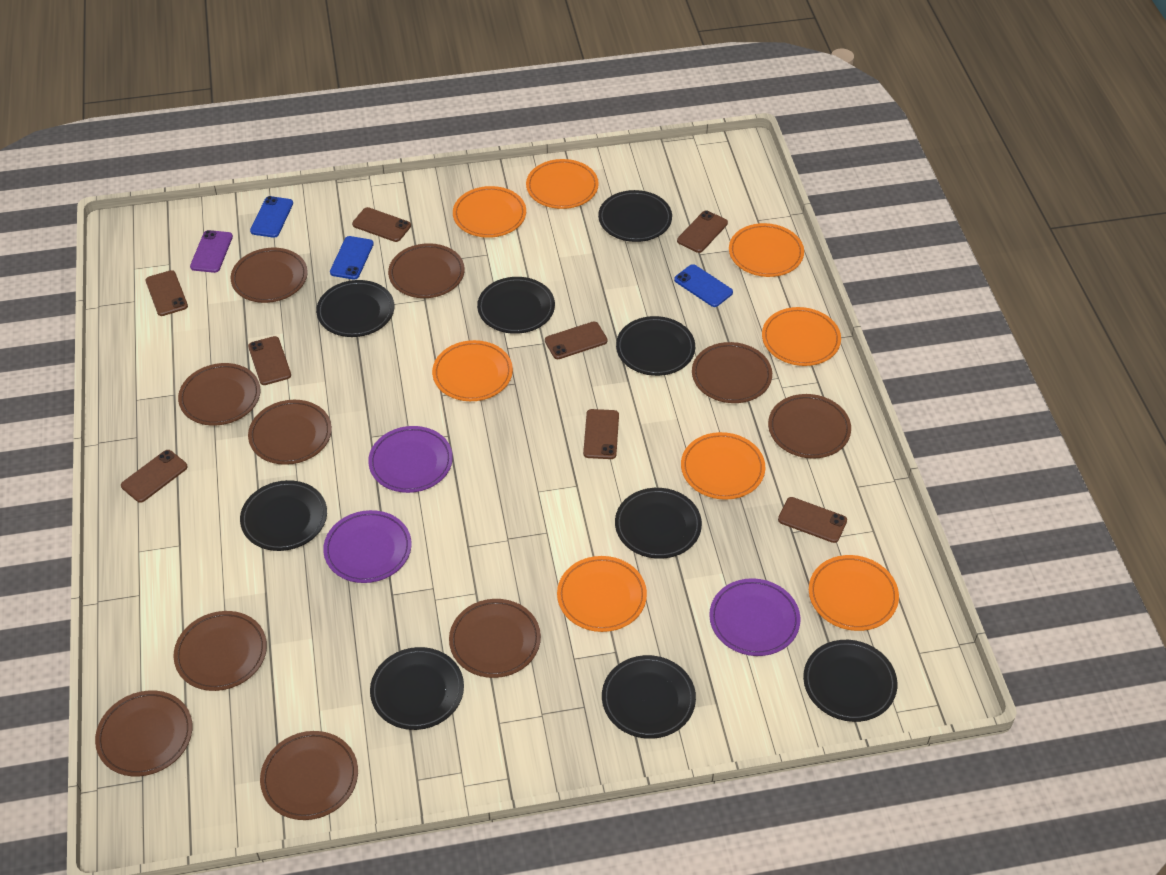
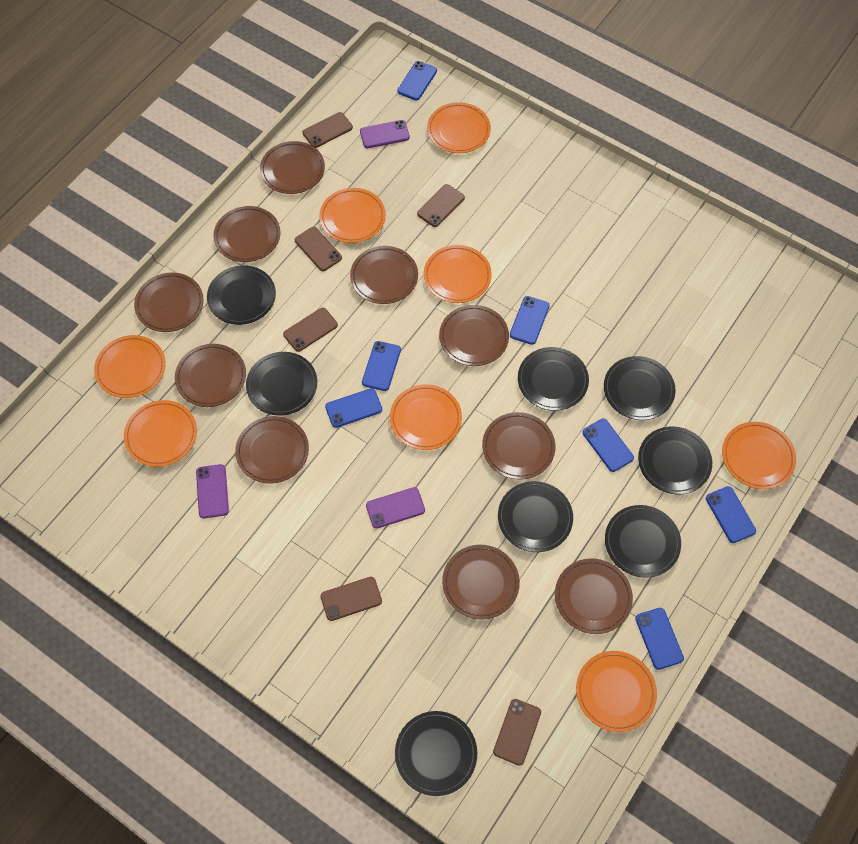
black plate: [240,480,327,551] [316,280,394,337] [370,647,464,730] [477,277,555,334] [598,190,672,242] [602,655,696,739] [615,488,702,559] [616,316,695,376] [803,640,897,722] = 9 -> [207,265,276,325] [246,352,317,416] [395,711,477,796] [498,481,573,552] [518,347,589,411] [604,356,676,420] [605,505,681,578] [638,426,712,495] = 8
blue phone: [250,196,293,238] [330,236,374,280] [674,264,733,307] = 3 -> [325,388,382,428] [362,341,401,391] [397,61,437,100] [510,296,550,345] [582,418,634,472] [635,608,684,670] [706,486,756,543] = 7
brown phone: [121,450,188,503] [146,270,188,316] [248,336,291,385] [352,207,411,242] [545,322,608,359] [583,409,619,459] [677,211,728,253] [778,497,847,543] = 8 -> [283,308,338,352] [295,227,342,271] [303,112,353,148] [321,577,382,621] [417,184,465,227] [493,699,541,766] = 6
purple phone: [190,230,233,273] = 1 -> [196,464,229,518] [360,120,410,148] [366,487,425,529] = 3
purple plate: [323,510,412,583] [368,426,453,493] [709,578,800,656] = 3 -> none = 0

